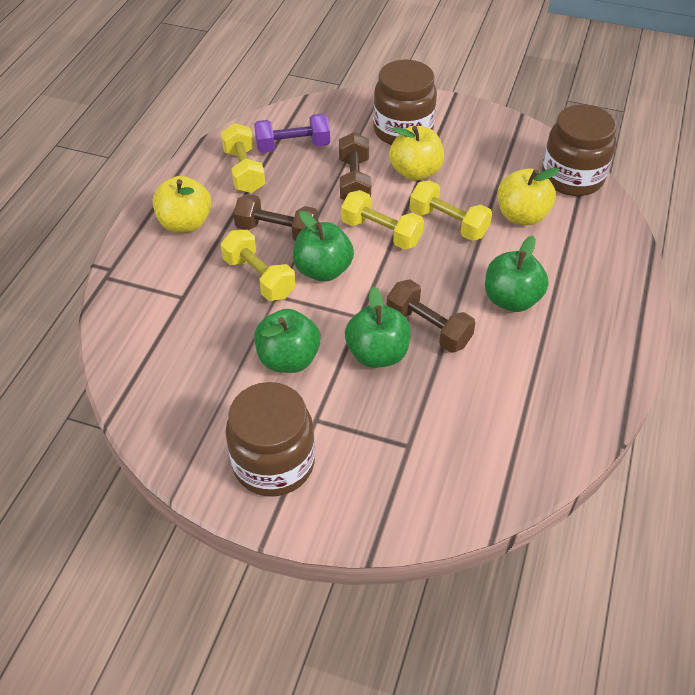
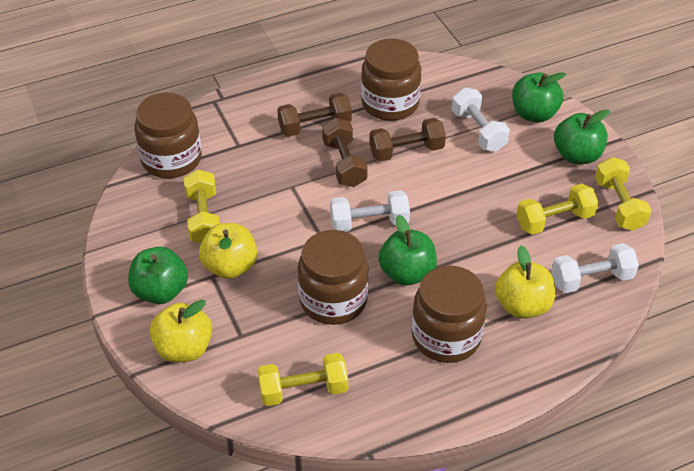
brown jar: [226,382,315,497] [373,60,437,145] [542,105,617,196] = 3 -> [134,93,202,178] [298,230,369,325] [361,38,421,121] [412,266,487,363] = 4
purple dumbbell: [254,114,330,153] = 1 -> none = 0
white dumbbell: none = 0 -> [330,190,410,232] [452,88,510,152] [551,243,639,293] = 3

